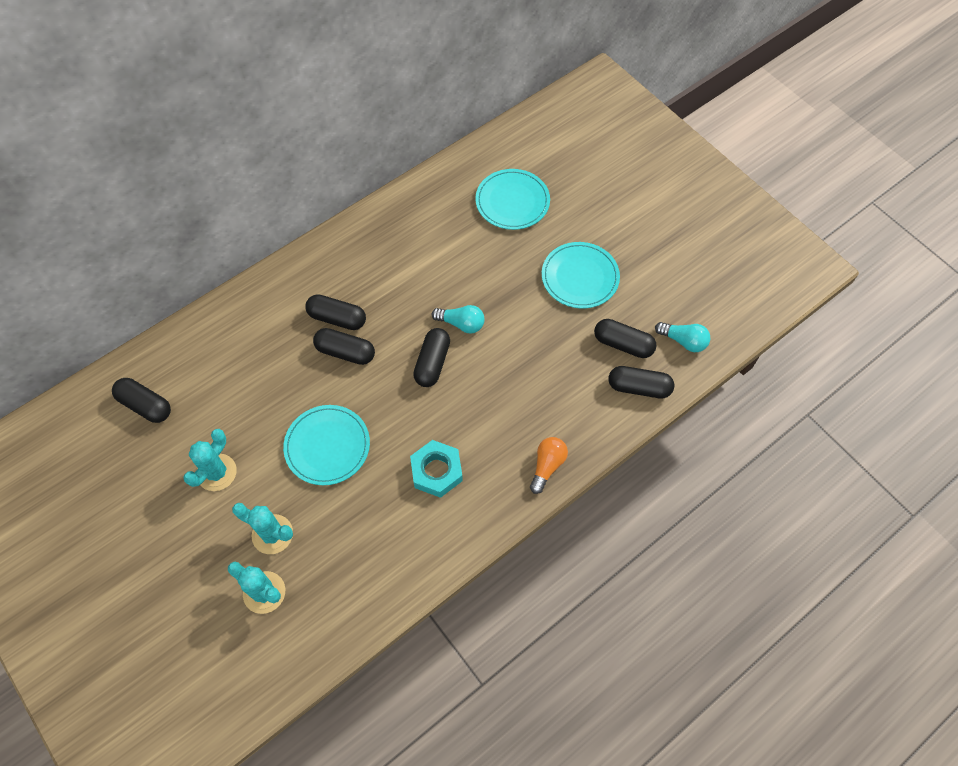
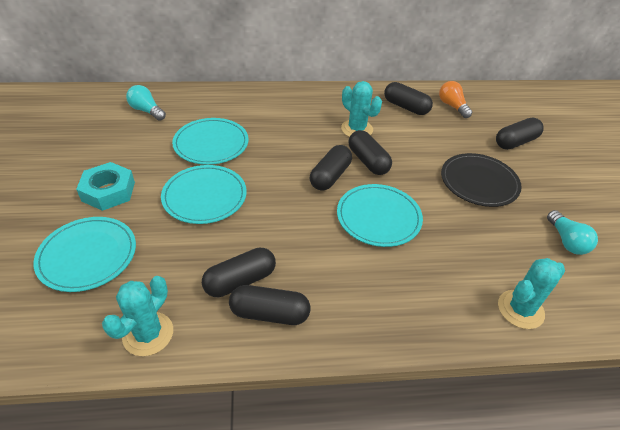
black plate: none = 0 -> [441,153,522,207] = 1
turquoise plate: [283,405,370,485] [475,169,550,230] [542,242,620,308] = 3 -> [33,217,136,292] [161,165,247,224] [172,118,249,165] [337,184,423,247] = 4

